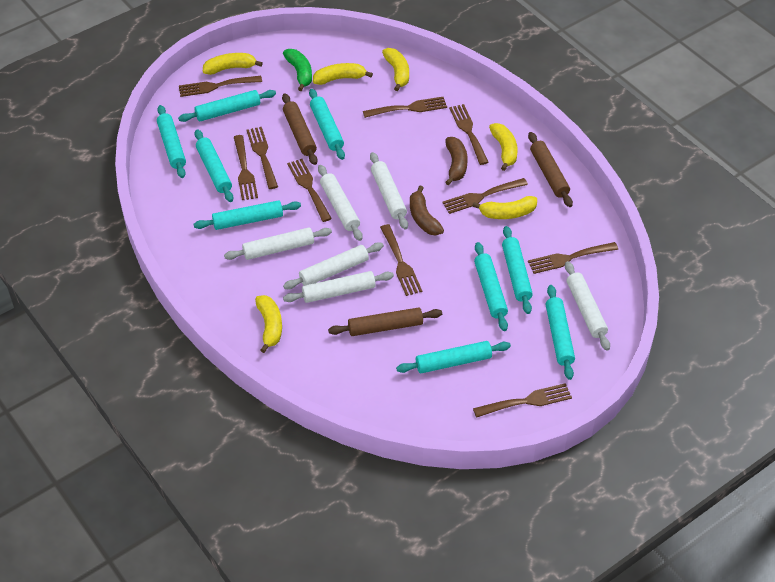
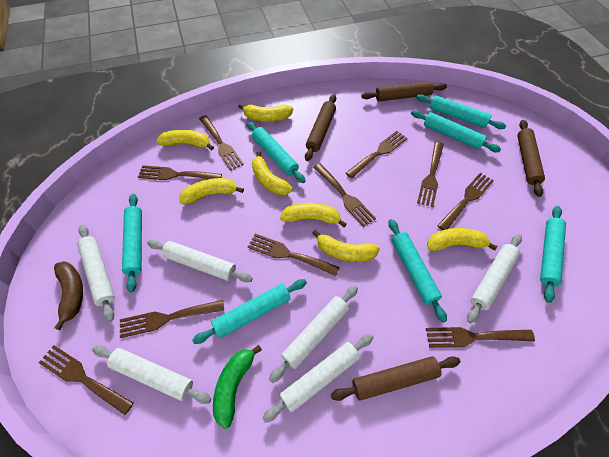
brown banana: [410,186,444,235] [445,137,468,185] = 2 -> [54,261,83,330] = 1
brown rolling pin: [282,93,318,165] [328,307,442,336] [528,132,573,207] = 3 -> [305,94,336,161] [331,356,461,401] [361,81,447,101] [517,120,545,197] = 4
turquoise rolling pin: [157,105,186,178] [178,90,276,122] [194,200,301,230] [195,129,234,202] [309,89,345,160] [396,341,511,373] [474,242,508,331] [502,226,533,314] [546,285,575,380] = 9 -> [122,194,142,292] [192,279,307,344] [247,121,305,183] [388,219,447,323] [411,110,501,152] [416,94,506,129] [540,206,566,303] = 7
yellow banana: [203,53,263,75] [255,295,282,353] [313,63,373,85] [382,48,409,91] [472,196,537,219] [489,123,518,171] = 6 -> [157,129,214,150] [179,178,244,204] [238,104,293,122] [252,151,293,195] [280,203,347,227] [313,230,380,262] [427,228,498,251] = 7

